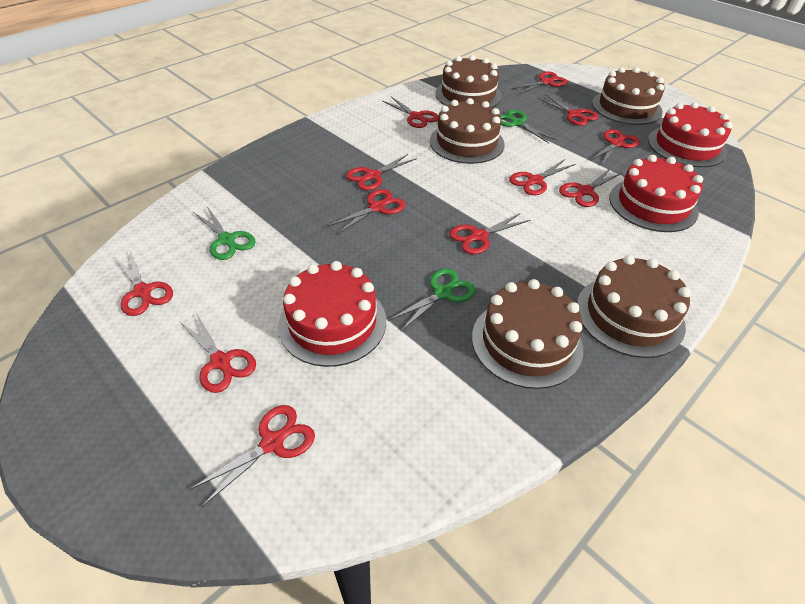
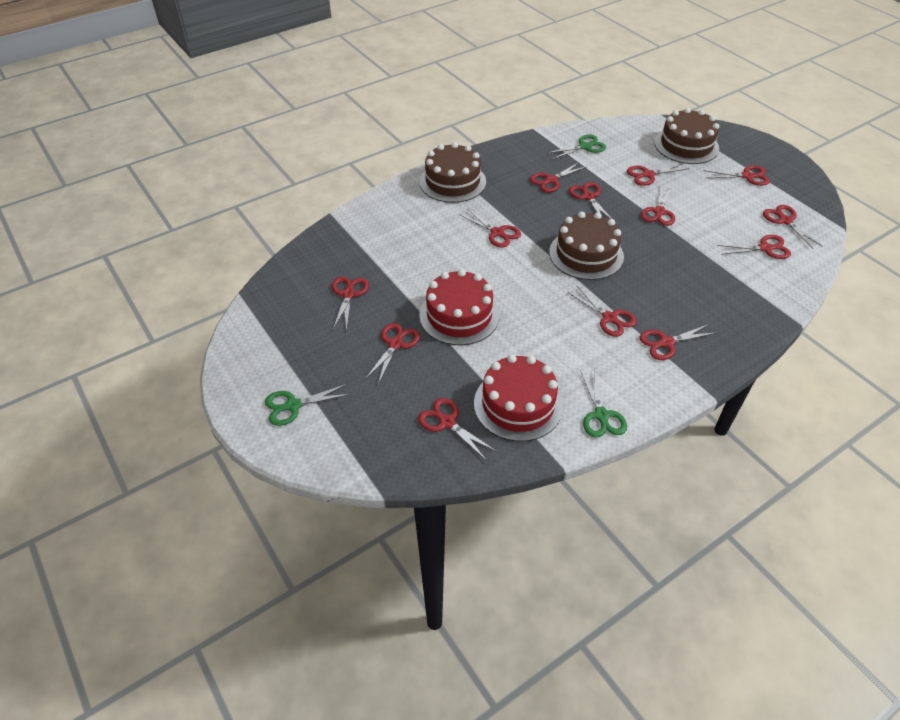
brown cake: [430,98,505,164] [435,55,502,108] [472,279,583,389] [577,255,691,358] [592,67,665,125] = 5 -> [419,142,486,203] [549,212,624,280] [654,108,719,164] = 3
red cake: [278,261,386,367] [609,155,703,232] [648,102,733,167] = 3 -> [419,269,499,345] [474,354,563,441] = 2
red scissors: [114,251,173,316] [179,313,256,393] [190,405,315,507] [327,189,405,234] [346,154,417,190] [383,97,438,128] [449,213,530,254] [509,159,575,195] [512,71,568,94] [537,94,598,126] [559,168,622,207] [590,129,639,165] = 12 -> [332,277,369,332] [365,323,420,384] [418,398,497,461] [459,208,521,248] [530,162,587,192] [568,286,637,337] [569,182,612,219] [627,163,690,186] [640,324,718,360] [641,186,675,226] [703,165,770,186] [717,235,791,259] [763,205,823,249] = 13

